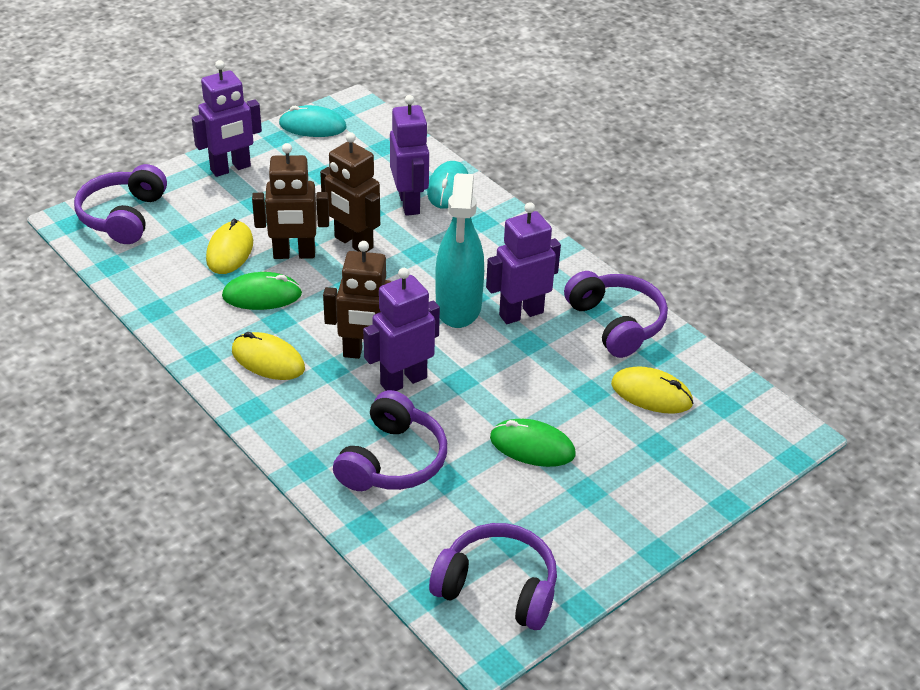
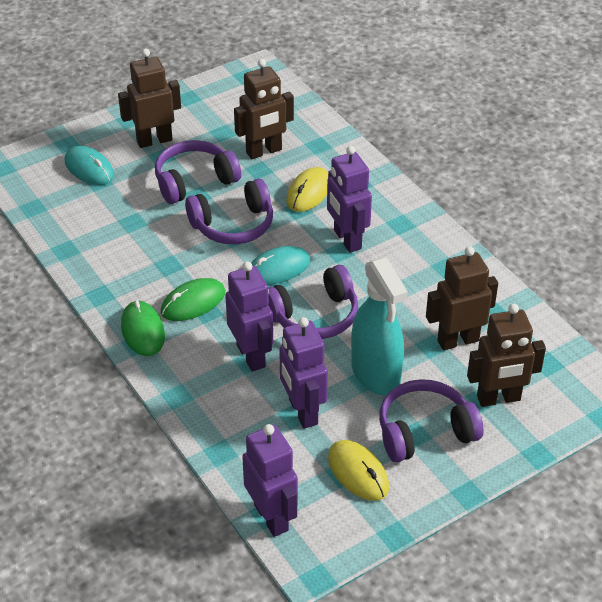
brown robot: [252,143,329,259] [320,132,380,252] [323,241,392,359] = 3 -> [118,48,181,148] [234,59,294,159] [426,246,498,350] [467,304,546,407] = 4
yellow mouse: [206,219,253,274] [232,332,305,380] [611,367,693,414] = 3 -> [286,167,328,212] [328,440,389,501] = 2

